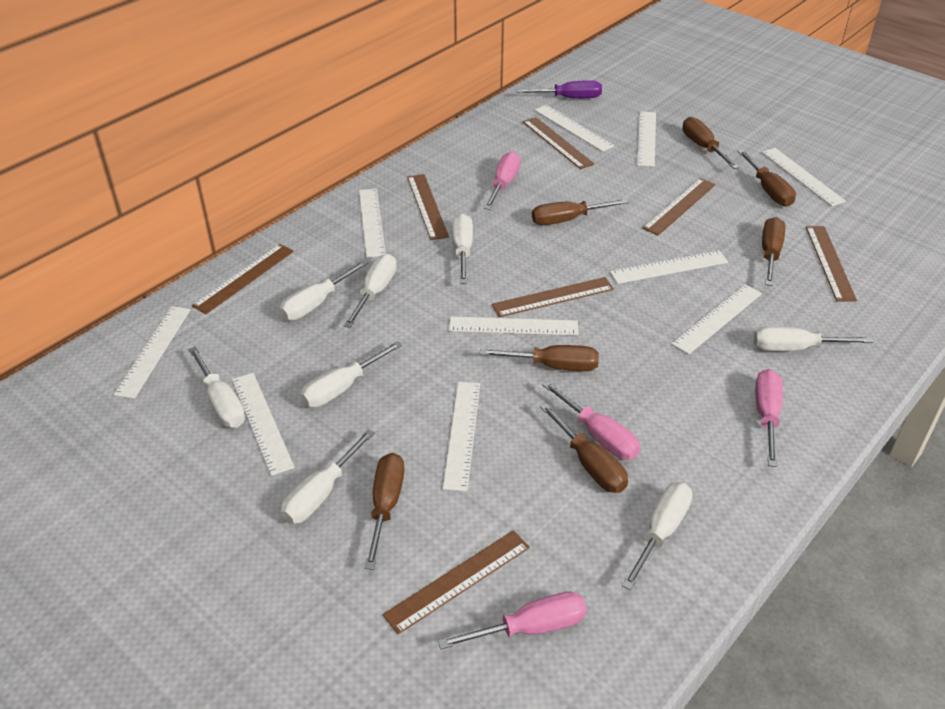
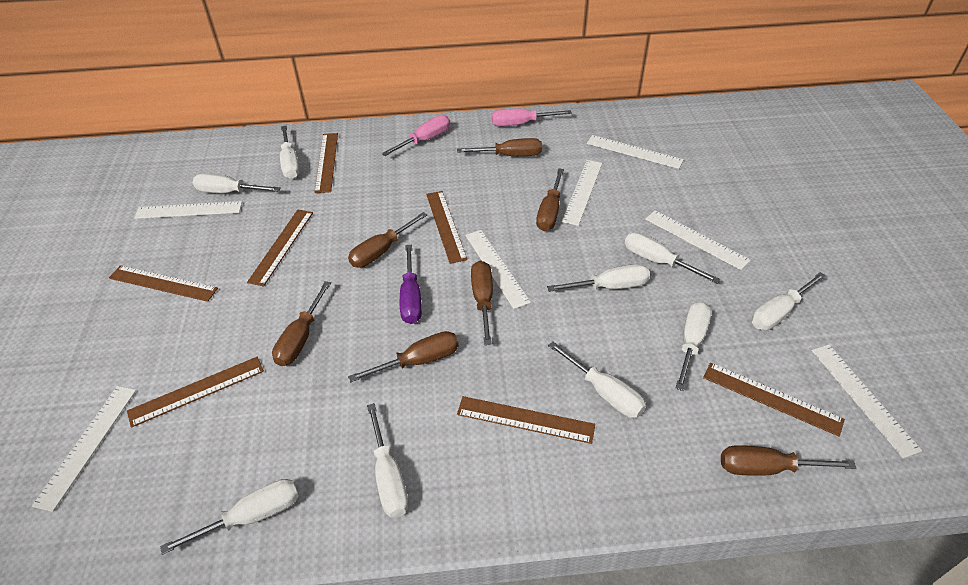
pink screwdriver: [438,592,587,649] [484,151,520,210] [542,381,640,460] [755,369,783,467] = 4 -> [382,115,450,156] [492,109,572,127] = 2
white ruler: [114,306,191,399] [232,373,295,476] [359,189,386,258] [443,382,480,491] [449,317,578,335] [534,105,615,152] [610,251,728,284] [637,111,656,167] [671,284,762,354] [762,148,846,206] = 10 -> [32,386,136,512] [134,201,242,219] [465,230,531,309] [562,160,602,226] [587,135,684,169] [645,210,751,270] [811,344,922,458] = 7
white screwdriver: [188,346,245,428] [279,260,368,320] [281,429,375,524] [300,341,402,407] [344,254,397,328] [452,213,473,284] [622,482,693,590] [754,326,873,351] = 8 -> [160,479,299,555] [193,173,281,193] [280,126,300,179] [367,403,409,518] [547,264,650,292] [548,342,646,418] [625,232,720,284] [675,302,712,391] [752,272,826,330] = 9

